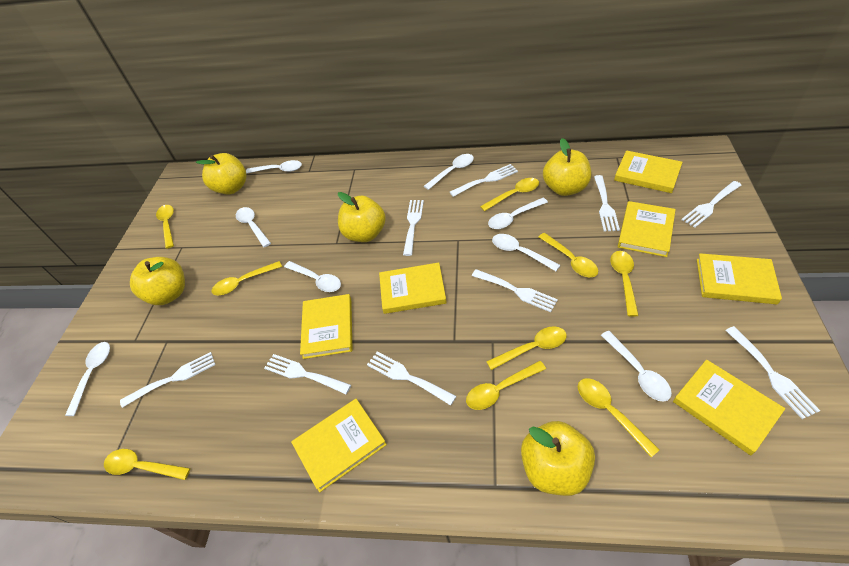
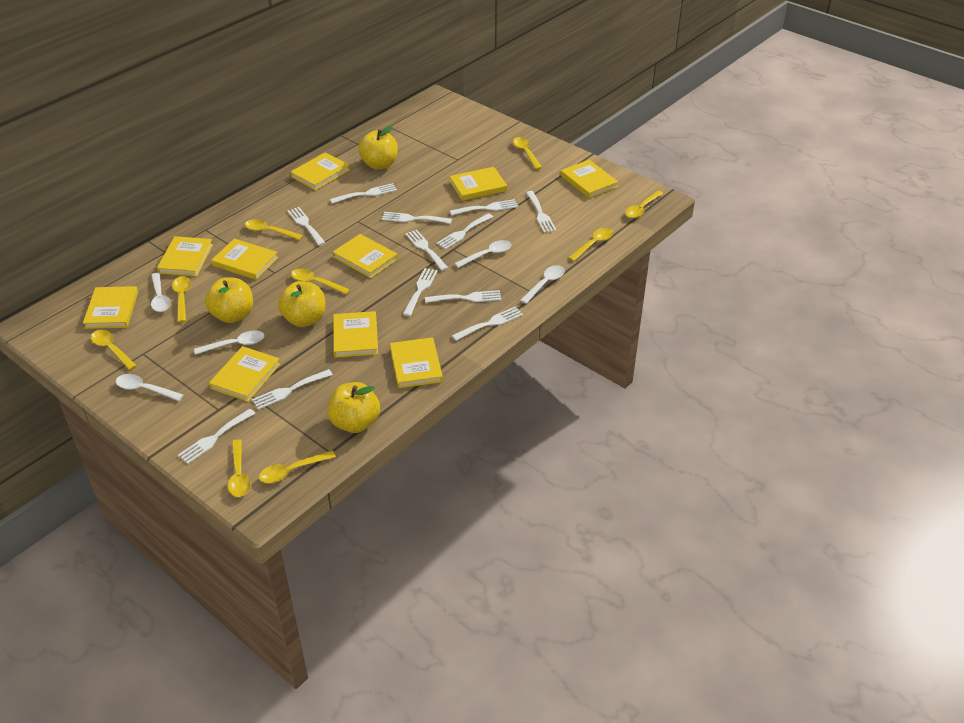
white fork: [120,352,215,408] [264,354,351,394] [367,352,456,406] [403,200,424,256] [450,164,518,197] [472,269,558,312] [594,175,620,231] [681,181,742,227] [725,326,820,419] = 9 -> [178,409,255,464] [252,369,333,410] [287,207,325,246] [330,183,397,204] [382,212,452,224] [403,268,438,316] [405,230,448,271] [425,290,502,303] [436,213,493,249] [450,199,518,216] [452,307,523,341] [526,191,556,233] = 12
white spoon: [65,342,110,416] [236,207,271,247] [246,160,302,174] [284,261,341,292] [424,154,474,190] [488,198,548,229] [492,234,560,271] [601,331,672,402] = 8 -> [116,374,184,401] [151,273,170,312] [194,330,264,355] [454,240,512,268] [520,265,565,304] = 5
yellow apple: [130,257,185,305] [196,153,247,195] [338,192,386,242] [521,421,595,496] [543,138,591,196] = 5 -> [205,277,253,323] [278,281,325,327] [327,382,380,433] [358,125,398,170] = 4
yellow book: [291,399,387,492] [300,294,353,359] [379,263,447,314] [614,150,683,193] [618,201,676,257] [673,360,785,455] [697,253,782,304] = 7 -> [83,286,138,329] [157,236,213,277] [209,346,280,402] [211,239,278,280] [290,152,350,190] [333,234,398,278] [333,311,378,358] [390,337,443,388] [450,167,507,201] [561,160,618,198] = 10

